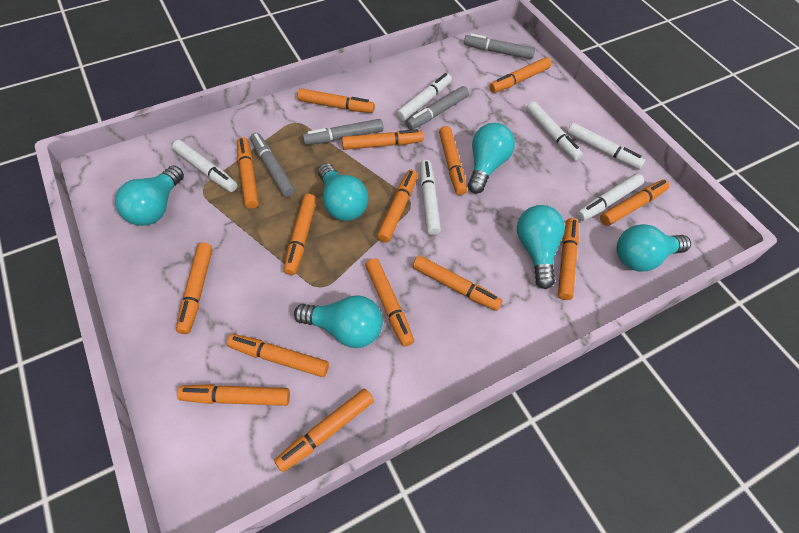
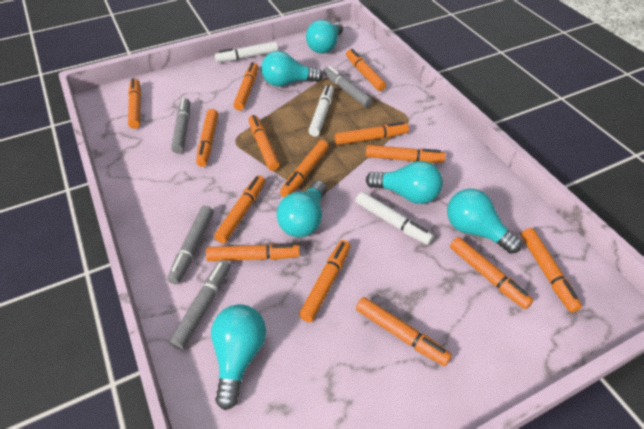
orange marker: [176,243,213,334] [177,384,290,406] [227,334,329,377] [237,137,259,209] [274,388,374,472] [284,194,317,275] [297,88,375,113] [342,129,423,150] [365,258,414,347] [377,170,418,243] [413,255,503,311] [439,126,467,195] [490,57,552,93] [558,218,579,300] [600,180,670,226] = 15 -> [128,78,141,129] [196,109,218,167] [206,244,300,261] [214,175,265,243] [233,62,258,111] [249,115,280,171] [280,140,329,197] [299,240,351,322] [335,122,409,145] [346,49,386,91] [356,297,452,366] [366,145,445,163] [450,237,534,309] [521,228,582,312] = 14
white marker: [172,140,237,192] [396,73,452,121] [420,160,441,235] [526,102,583,161] [567,123,645,169] [576,173,644,221] = 6 -> [215,42,278,62] [308,85,334,136] [356,192,434,245] = 3

